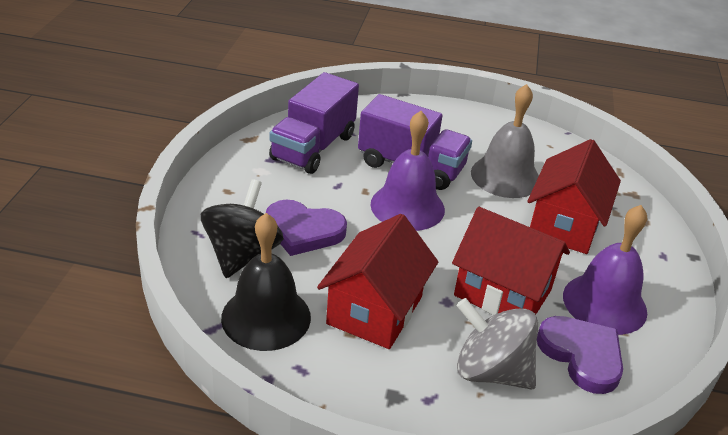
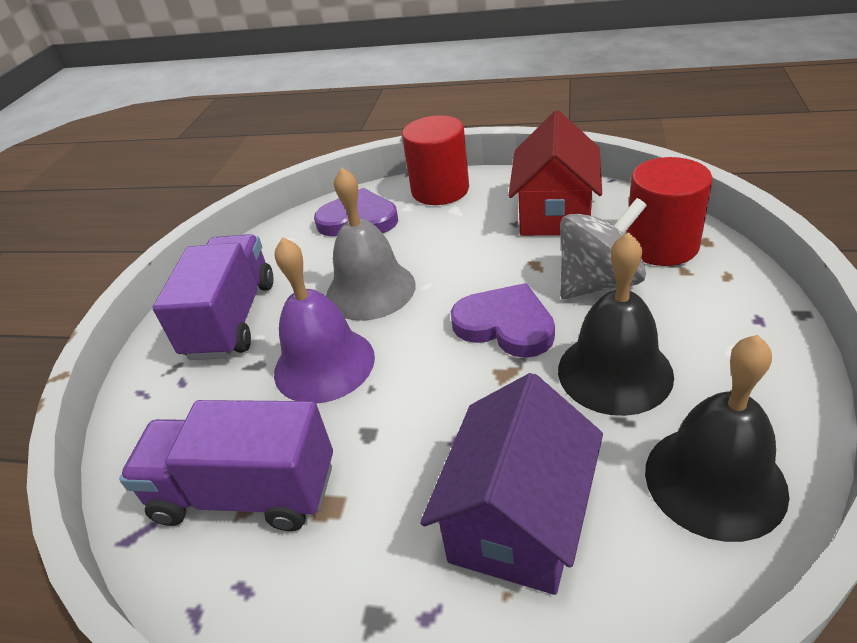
black bell: [221,213,311,351] = 1 -> [558,232,674,416] [645,335,789,542] = 2
black spinning top: [201,179,284,278] = 1 -> none = 0
purple bell: [370,111,445,231] [563,205,647,335] = 2 -> [274,237,375,403] = 1
purple house: none = 0 -> [420,373,603,595] = 1
red cylinder: none = 0 -> [402,115,469,205] [626,157,712,266] = 2
red house: [317,214,438,349] [452,207,570,315] [527,139,621,254] = 3 -> [508,110,602,236] = 1

